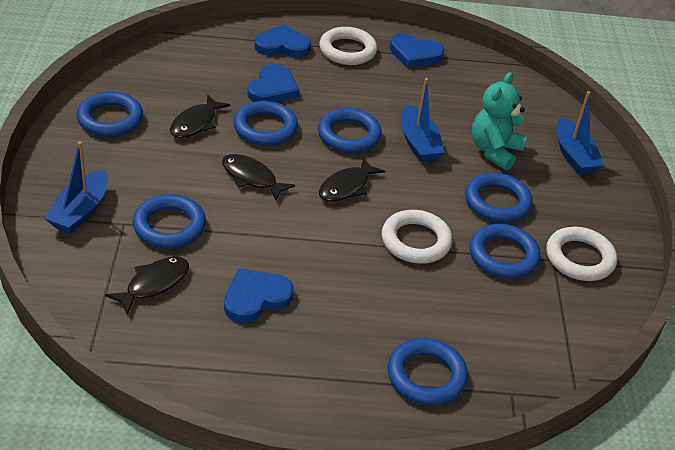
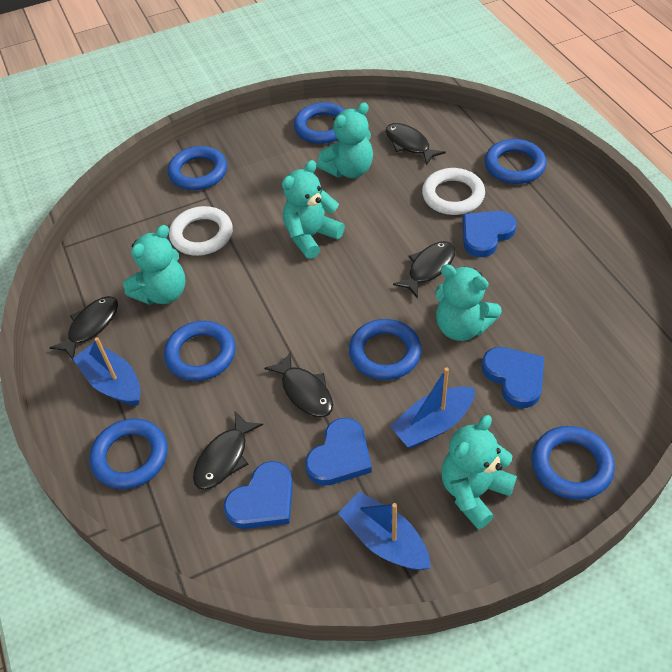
black fish: [105,257,189,315] [170,94,230,138] [222,154,295,201] [319,157,385,202] = 4 -> [49,296,118,360] [193,412,263,490] [264,351,333,417] [386,123,446,165] [393,241,455,299] = 5
turquoise teddy bear: [472,72,527,170] = 1 -> [123,225,185,305] [282,160,345,259] [317,102,373,178] [436,264,502,341] [441,415,517,529] = 5
white ring: [319,27,377,65] [382,210,452,264] [546,227,617,281] = 3 -> [169,206,233,256] [422,168,485,215] = 2

